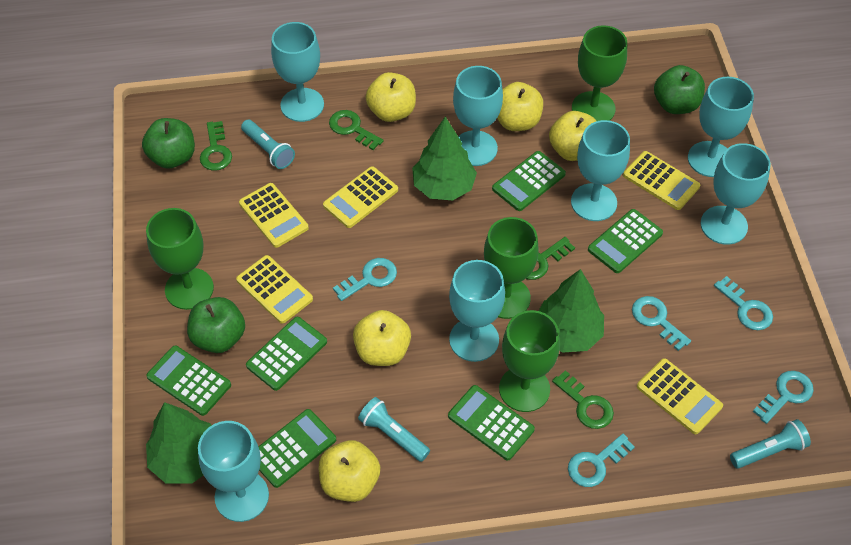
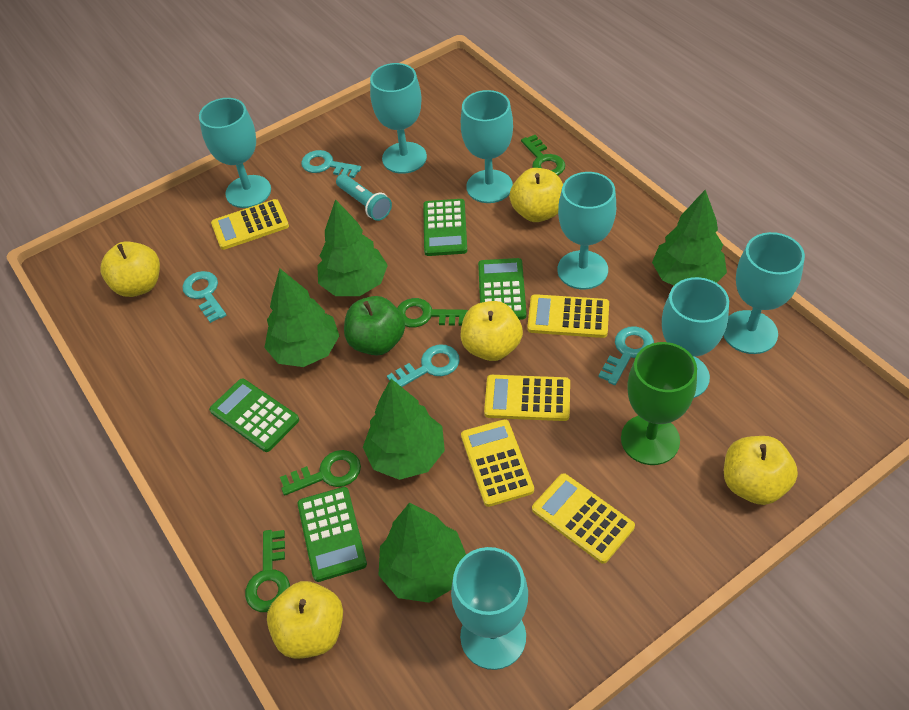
green apple: [142,118,195,169] [187,297,245,353] [654,65,705,114] = 3 -> [344,296,405,355] = 1
green calculator: [146,346,231,416] [246,317,327,391] [258,409,336,488] [448,385,535,460] [492,151,566,211] [588,209,663,273] = 6 -> [209,378,299,452] [298,487,367,582] [423,199,467,256] [478,258,527,320] = 4
green goblet: [146,208,214,310] [484,217,538,319] [499,310,560,412] [572,25,627,121] = 4 -> [621,342,697,465] = 1
green tree: [146,402,212,483] [412,117,477,201] [539,269,604,352] = 3 -> [264,268,339,367] [317,199,388,296] [363,379,445,480] [379,503,466,603] [652,190,727,285] = 5
turquoise flashlight: [241,120,295,169] [358,397,430,462] [730,419,811,469] = 3 -> [336,174,392,221] = 1
turquoise key: [333,258,397,301] [568,434,635,487] [632,296,691,351] [714,276,773,330] [753,371,814,424] = 5 -> [182,271,226,323] [301,150,361,178] [387,344,460,387] [598,326,654,385] = 4

